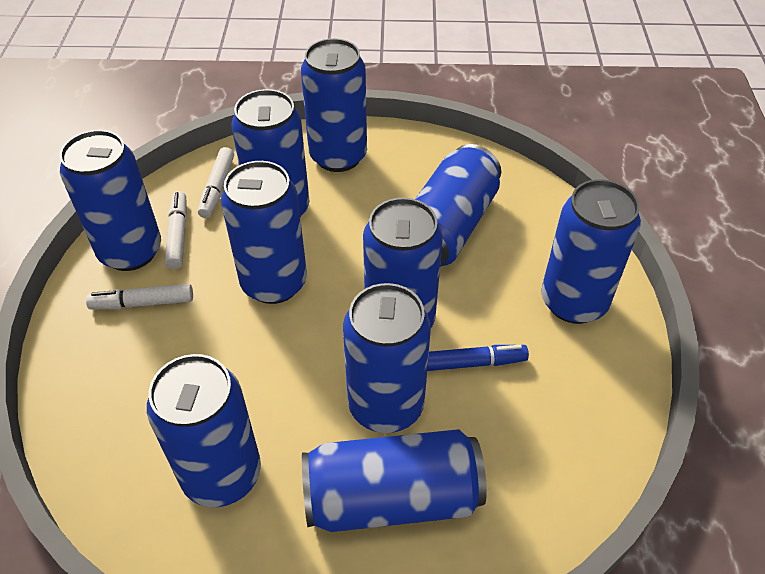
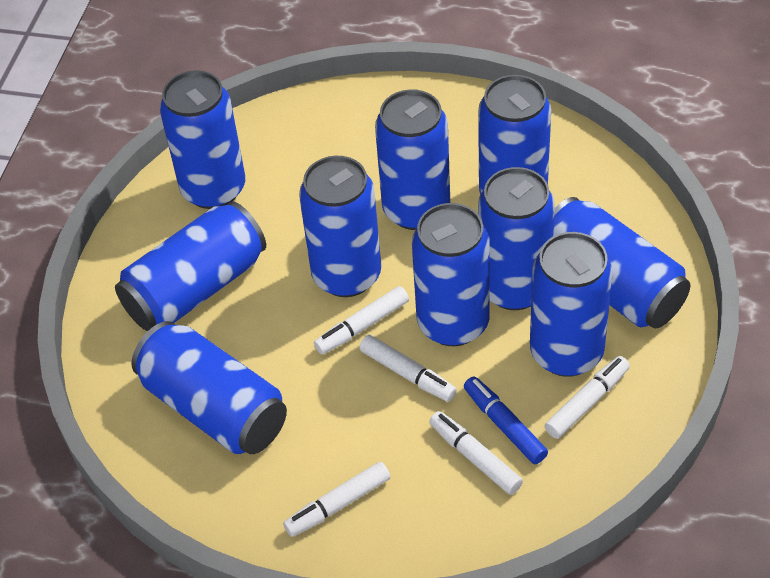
white marker: [86,284,193,309] [165,191,187,269] [198,147,234,218] = 3 -> [283,462,390,537] [314,286,409,355] [359,335,457,402] [429,411,523,495] [545,356,630,439] = 5

